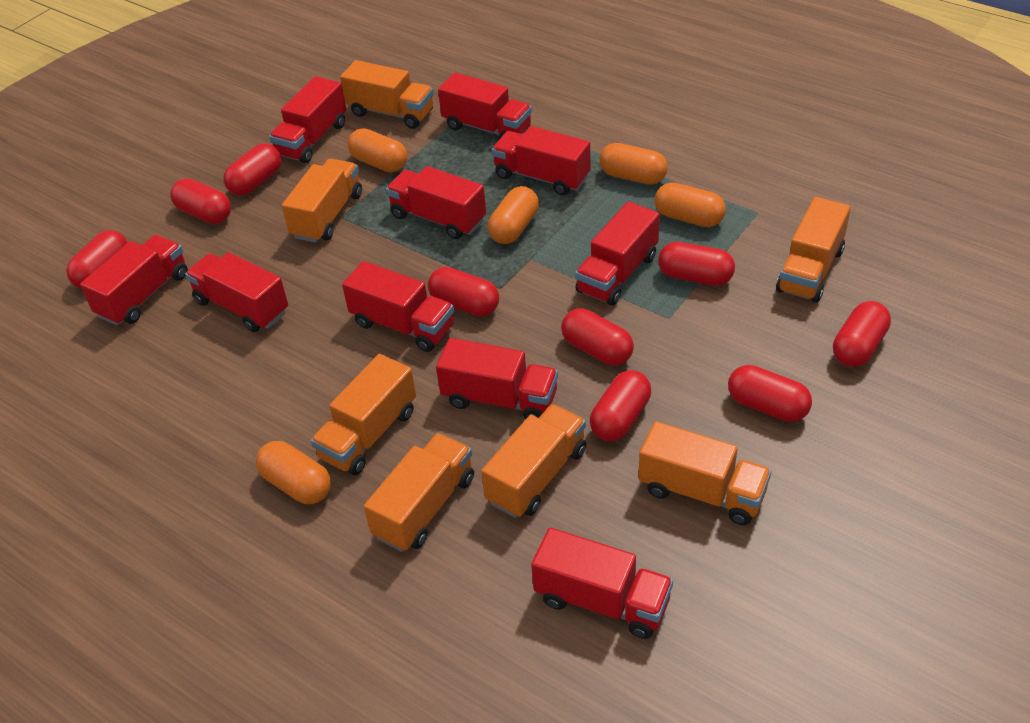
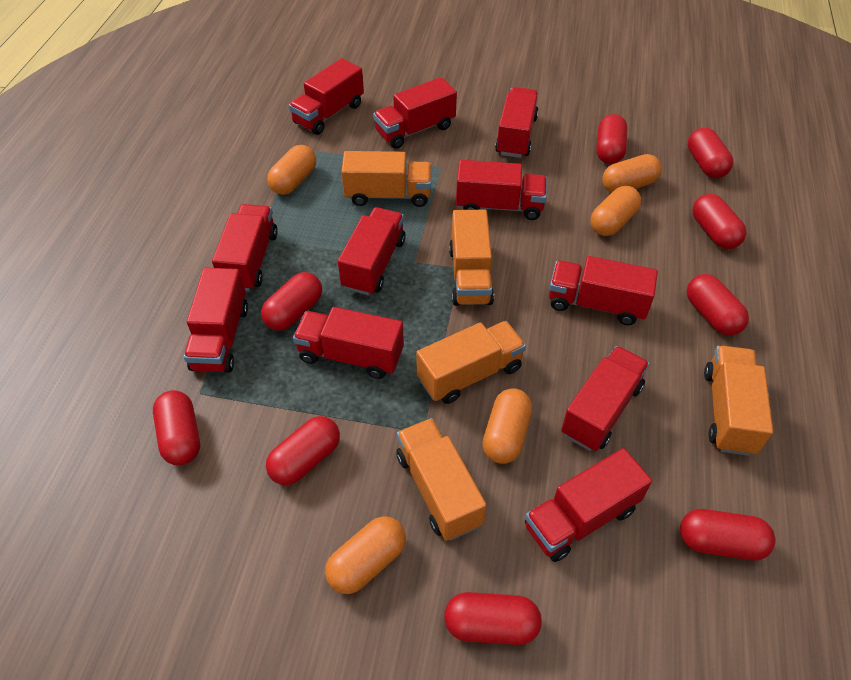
orange truck: [282,159,362,243] [311,354,416,475] [340,60,434,129] [364,433,474,552] [481,404,586,518] [639,421,771,525] [776,197,851,303] = 7 -> [341,151,432,207] [396,418,487,541] [416,321,526,404] [449,210,494,306] [704,346,773,456] = 5
red truck: [80,235,188,326] [185,252,288,332] [269,76,346,163] [342,261,454,352] [386,166,486,239] [436,338,558,419] [438,73,532,139] [492,126,591,196] [531,528,673,639] [575,202,660,306] = 10 -> [184,268,248,373] [212,204,278,291] [289,58,364,135] [293,307,404,379] [338,207,406,295] [373,77,457,149] [456,160,547,220] [495,87,539,158] [525,448,652,562] [549,256,658,325] [561,346,650,451] = 11

